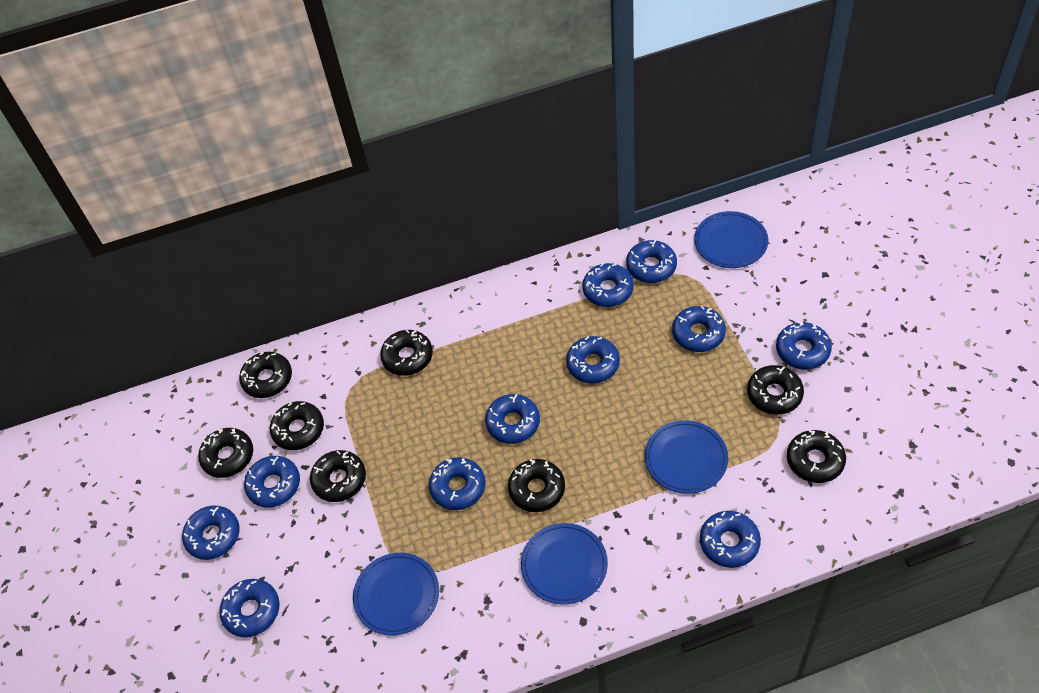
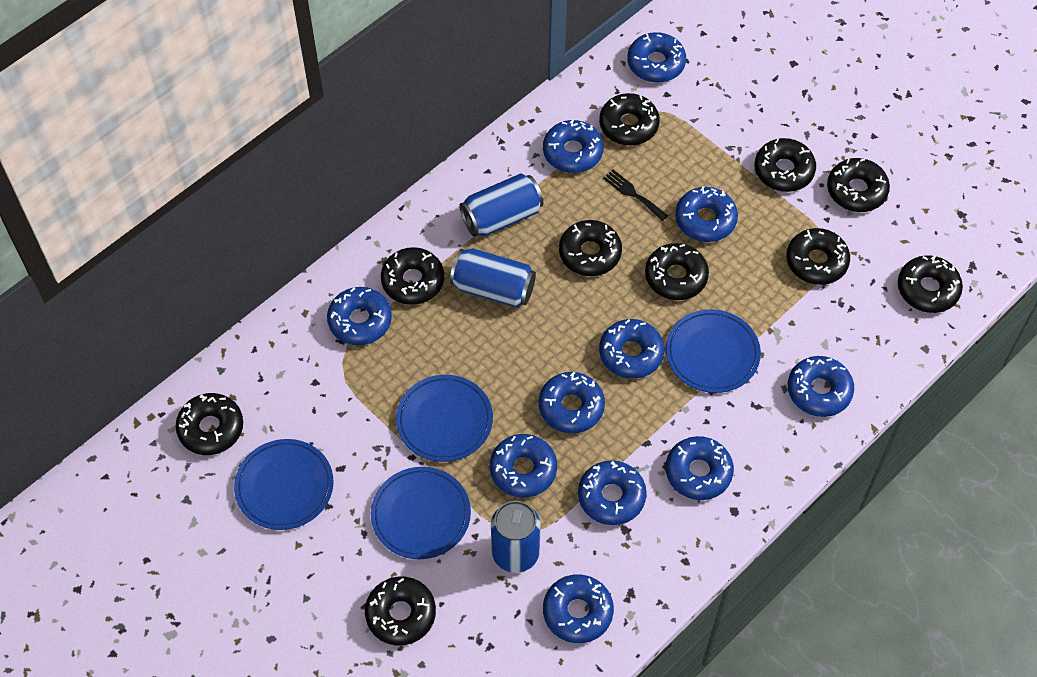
black donut: [198,428,253,478] [239,352,292,398] [270,401,324,450] [310,450,366,502] [380,329,433,376] [508,459,565,512] [747,365,804,415] [787,430,846,483] = 8 -> [176,393,243,455] [365,577,436,645] [381,247,444,305] [559,220,622,276] [599,93,660,145] [645,243,709,300] [755,138,816,192] [786,228,850,285] [827,158,890,212] [898,255,963,313] = 10
black fork: none = 0 -> [603,170,668,221] = 1
blue can: none = 0 -> [450,248,536,308] [459,174,543,237] [491,501,541,573] = 3

